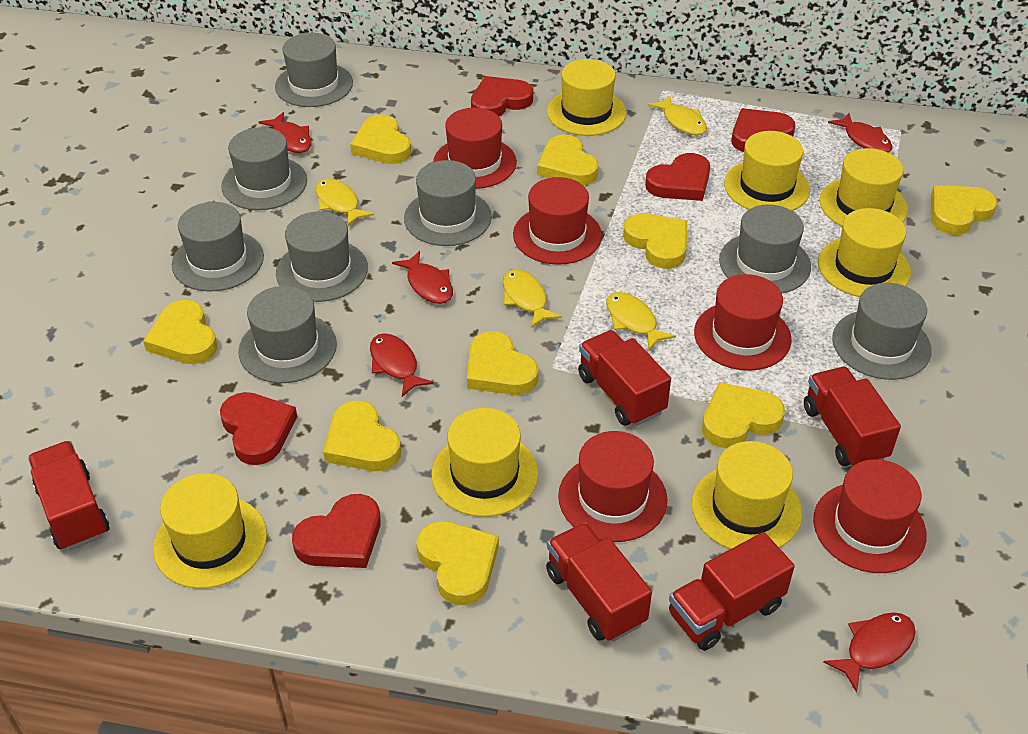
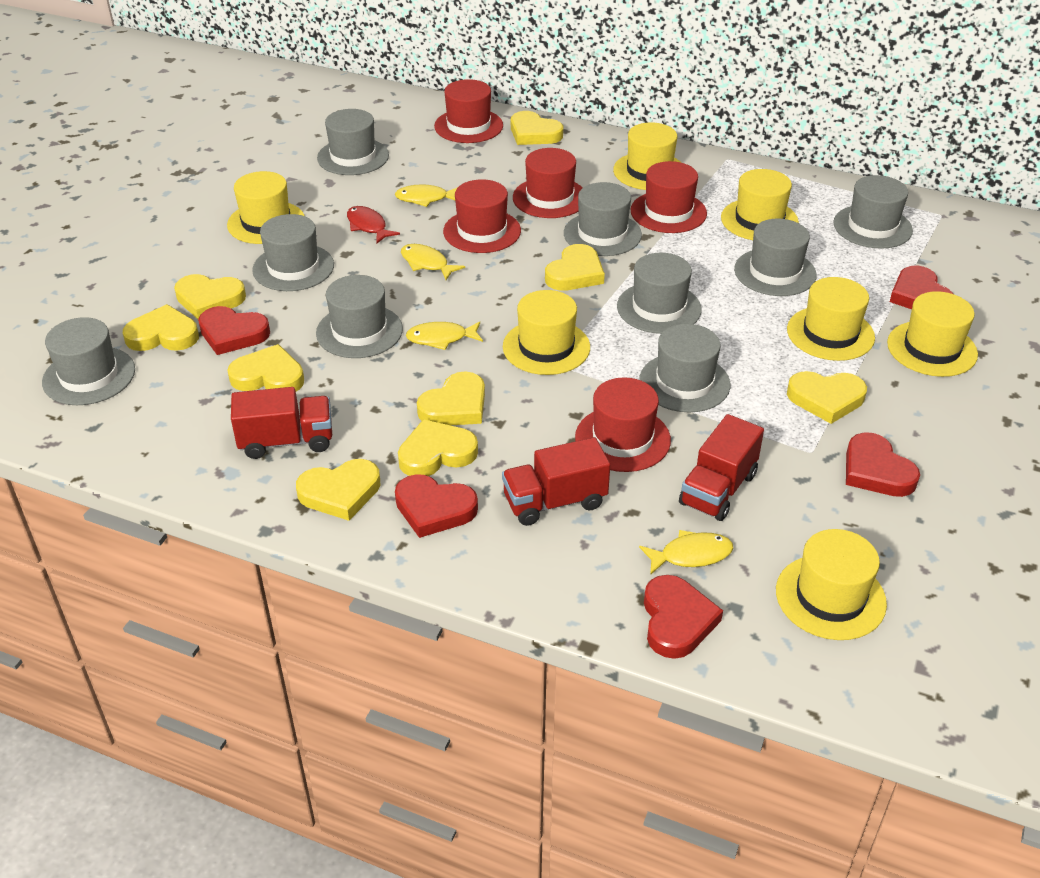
grey hat: [172,202,264,291] [221,127,307,210] [238,286,337,383] [275,33,353,107] [276,211,368,302] [404,160,492,246] [719,204,811,293] [832,283,932,380] = 8 -> [42,317,135,405] [252,214,334,291] [316,275,403,358] [317,109,389,175] [564,182,642,256] [617,253,702,334] [639,324,731,412] [734,219,817,296] [833,175,913,249] = 9
red fish: [259,112,312,153] [370,333,433,397] [392,251,453,304] [823,612,916,693] [828,113,892,153] = 5 -> [347,206,400,244] = 1
red truck: [28,441,110,550] [546,523,652,641] [578,330,671,426] [669,532,795,651] [804,367,901,466] = 5 -> [231,387,332,459] [502,437,610,526] [679,414,764,521] = 3

